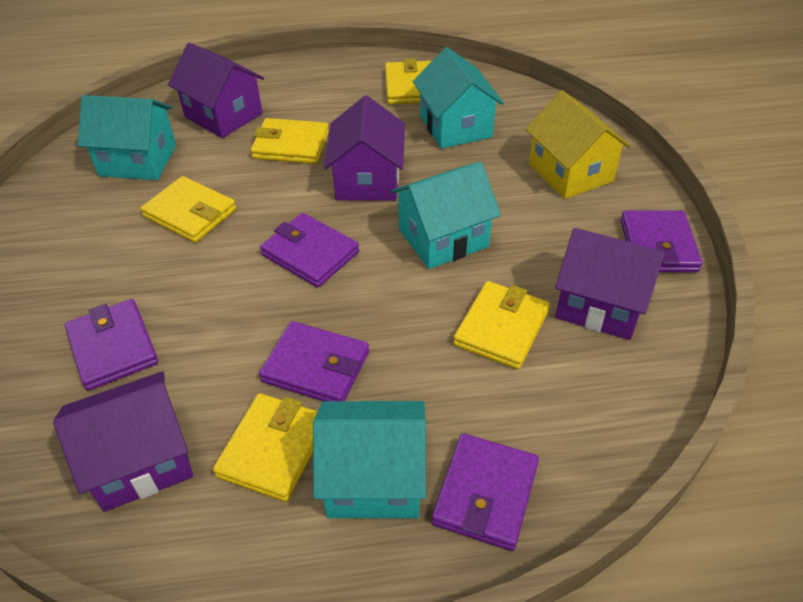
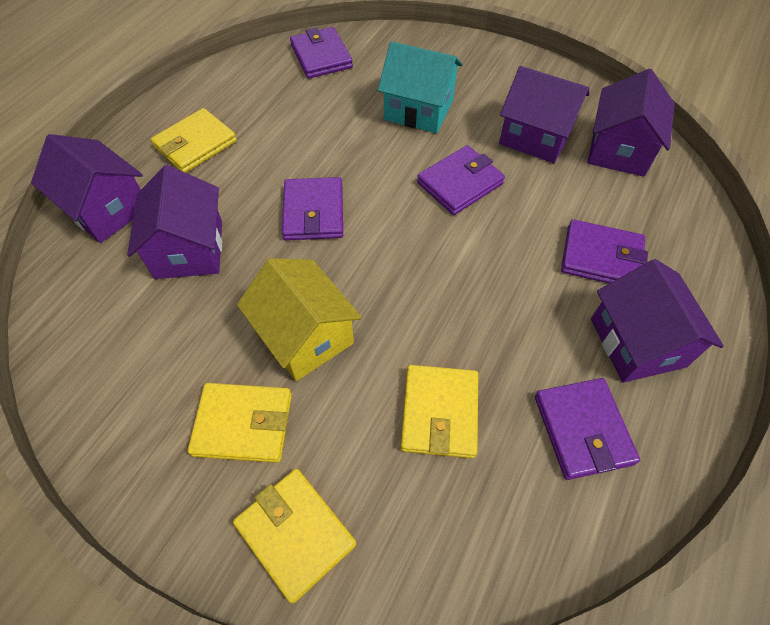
purple house: [53,371,193,512] [168,43,264,138] [324,95,405,201] [555,228,665,340] = 4 -> [31,134,143,243] [127,165,222,279] [499,66,590,163] [587,69,675,177] [591,259,724,383] = 5
turquoise house: [78,95,176,180] [313,401,426,518] [391,161,501,269] [413,47,504,149] = 4 -> [378,41,463,133] = 1
yellow wallet: [141,176,236,243] [213,393,318,502] [251,118,329,164] [385,58,432,104] [453,281,550,370] = 5 -> [151,108,237,173] [188,383,292,463] [233,469,356,604] [401,365,478,458] = 4

